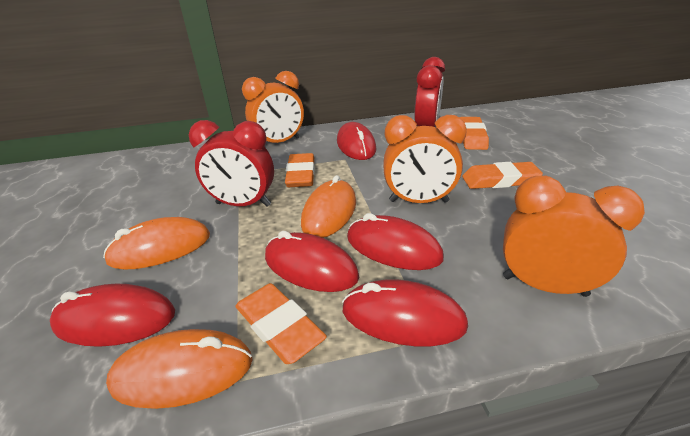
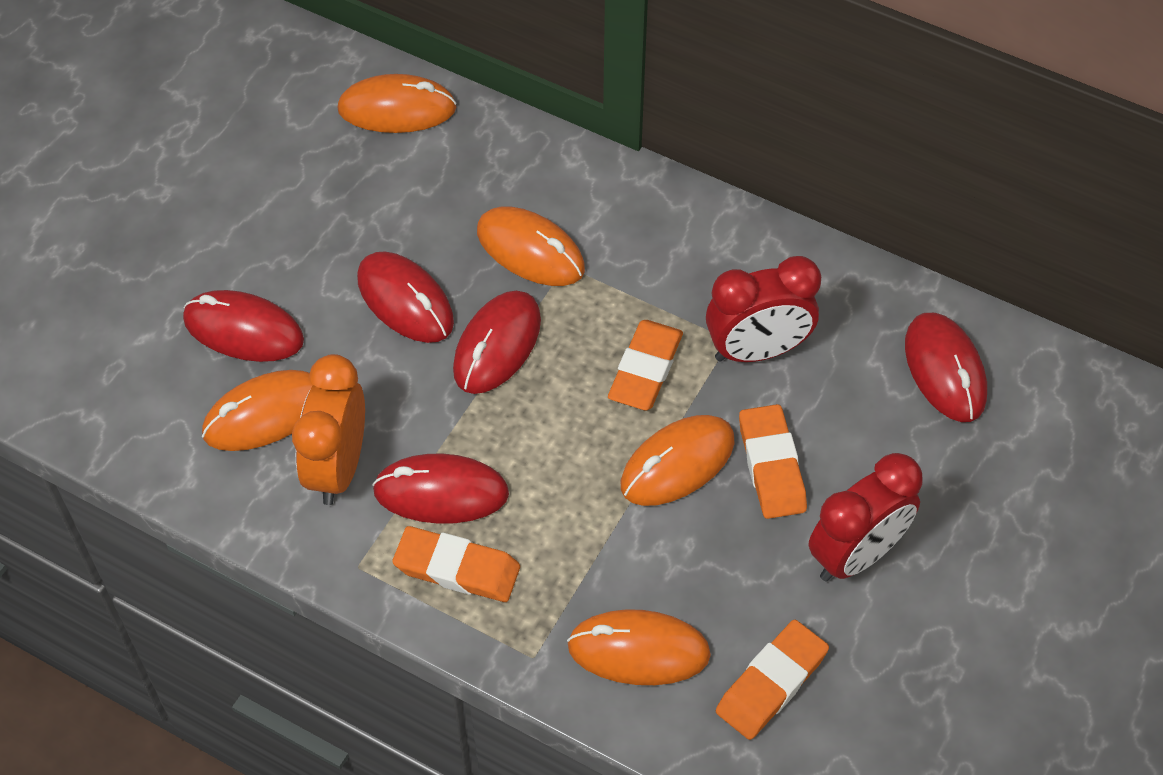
orange clock: [242,71,304,143] [384,115,467,203] [503,176,645,297] = 3 -> [292,354,365,505] = 1
orange mouse: [103,217,210,270] [106,329,253,409] [301,175,356,238] = 3 -> [202,370,313,451] [337,74,457,133] [477,207,585,286] [567,609,711,685] [621,415,735,506] = 5

